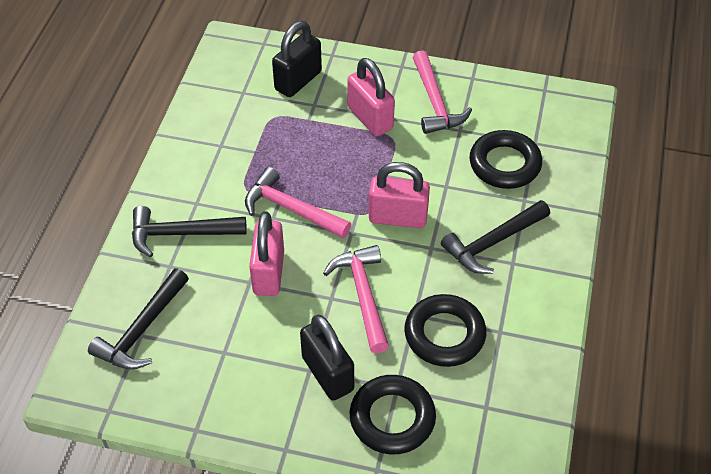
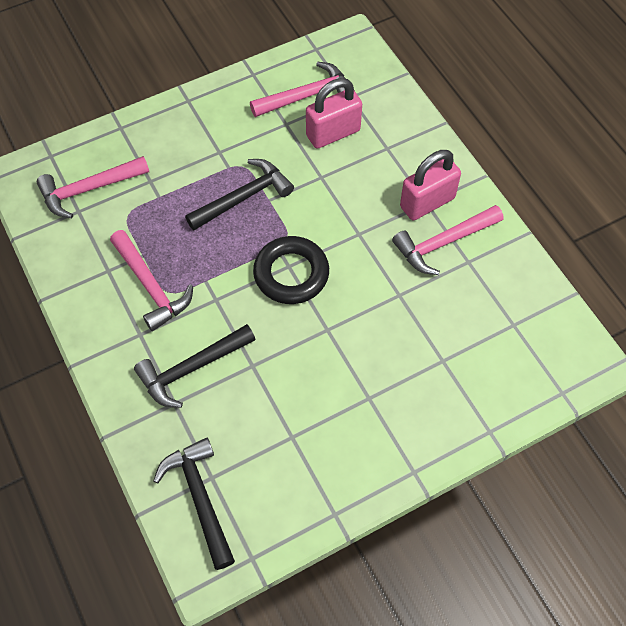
black padlock: [272,21,322,97] [300,315,354,401] = 2 -> none = 0
black ring: [350,375,436,454] [404,294,486,367] [469,130,542,189] = 3 -> [253,236,329,304] = 1
pink hammer: [245,167,351,238] [323,245,389,353] [412,50,472,134] = 3 -> [37,156,149,218] [110,230,193,331] [250,62,355,117] [392,205,503,275] = 4
pink padlock: [249,211,284,296] [347,58,395,136] [369,162,430,228] = 3 -> [306,78,362,149] [400,150,461,220] = 2

